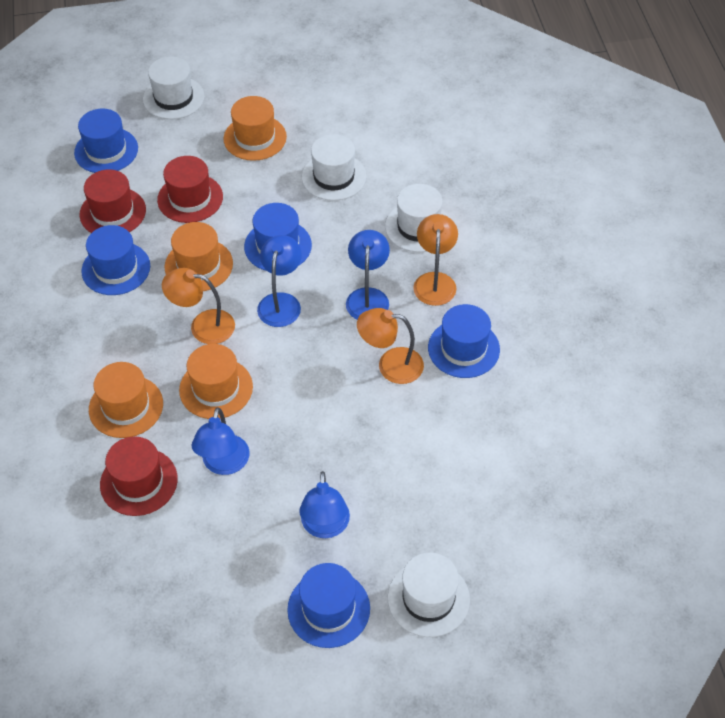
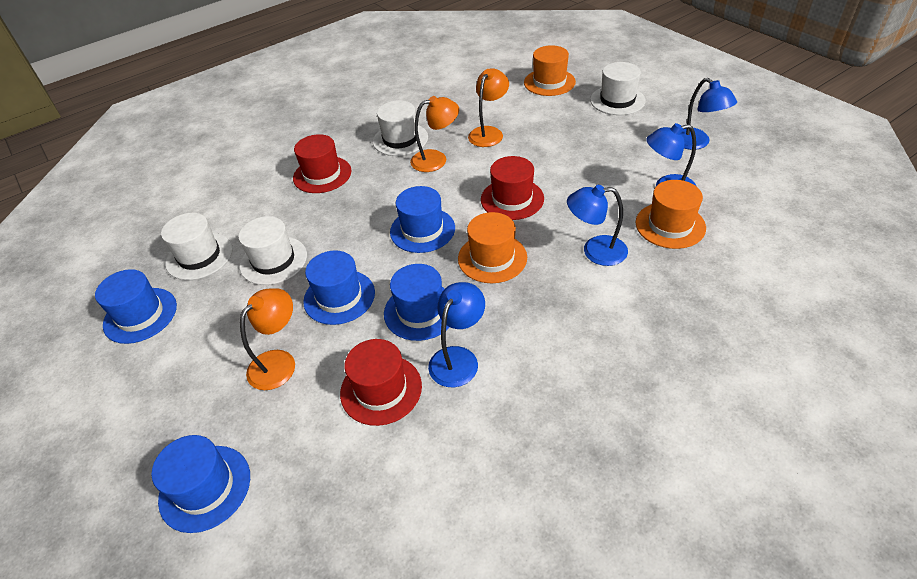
orange hat: [89,362,163,438] [164,222,233,291] [179,344,253,419] [224,96,287,161] = 4 -> [458,212,527,283] [524,45,576,96] [636,180,706,249] = 3

